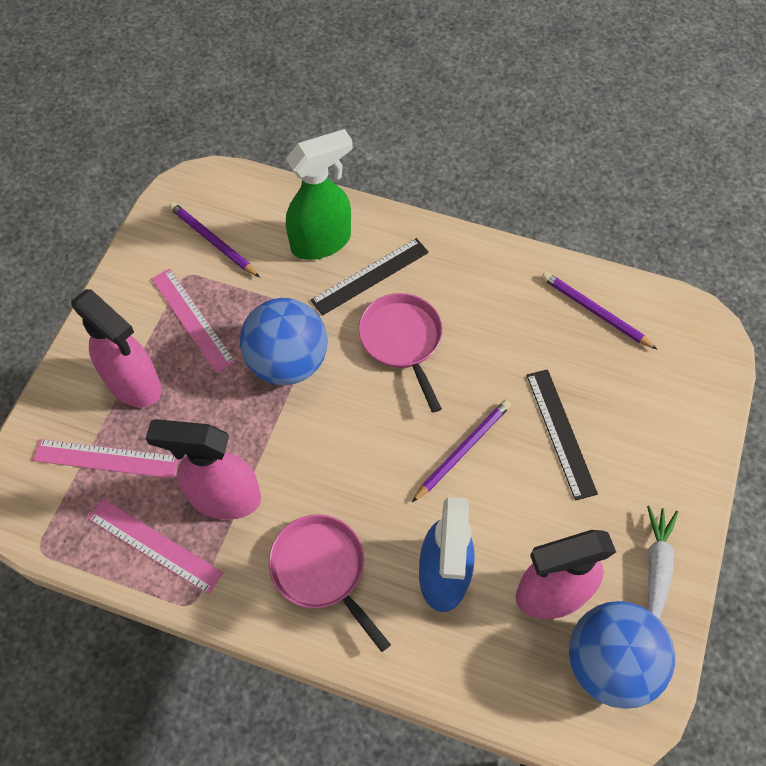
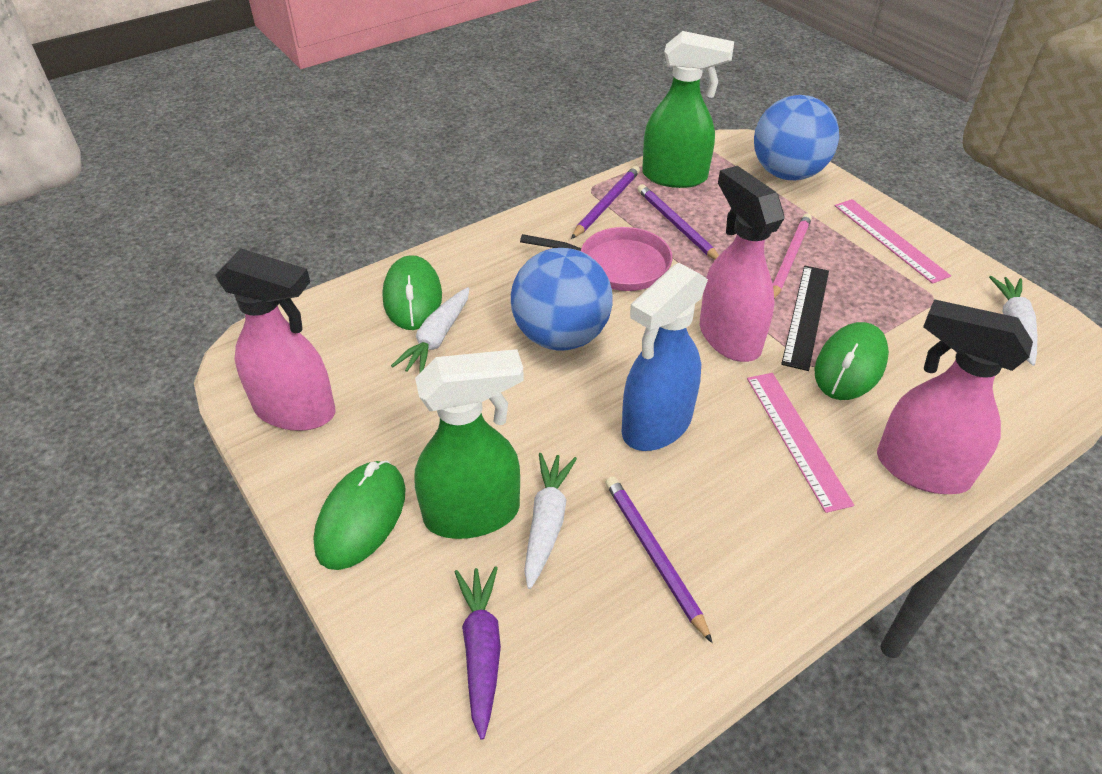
black ruler: [310,238,429,316] [526,369,598,501] = 2 -> [781,266,829,371] = 1
green mouse: none = 0 -> [313,461,406,570] [383,255,442,330] [814,322,889,400] = 3
green spray bottle: [286,129,353,260] = 1 -> [415,349,524,539] [642,31,734,188] = 2
pink pan: [269,514,391,652] [358,293,443,413] = 2 -> [520,227,672,291] = 1
pink pencil: none = 0 -> [773,214,812,299] = 1
pink ruler: [33,439,178,478] [88,499,223,594] [151,269,236,373] = 3 -> [747,373,854,513] [835,199,951,284] = 2
purple carrot: none = 0 -> [455,566,501,740] = 1
white carrot: [647,506,678,619] = 1 -> [391,287,469,374] [524,453,577,589] [989,276,1037,366] = 3

